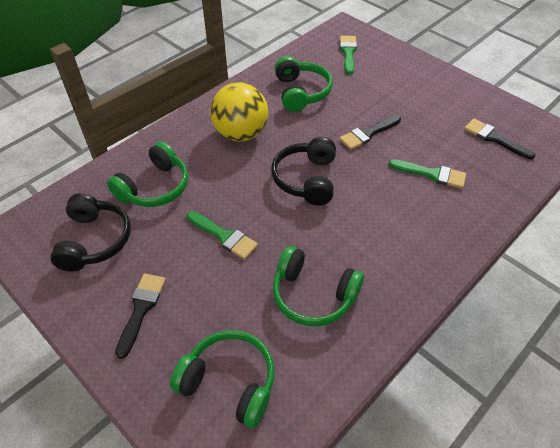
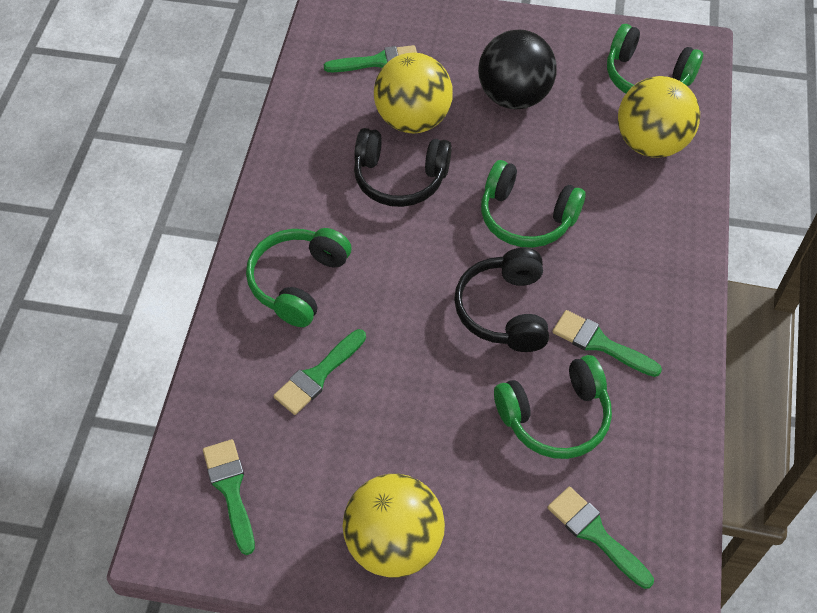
black ball: none = 0 -> [478,30,557,109] = 1
black brush: [115,274,166,359] [339,115,401,150] [464,119,535,159] = 3 -> none = 0
green brush: [187,211,258,260] [340,36,357,75] [388,159,466,189] = 3 -> [203,439,255,555] [274,329,366,415] [324,45,417,72] [548,486,654,589] [552,310,662,377] = 5
yellow ball: [210,83,268,142] = 1 -> [343,474,445,578] [374,53,453,133] [618,76,700,158] = 3

